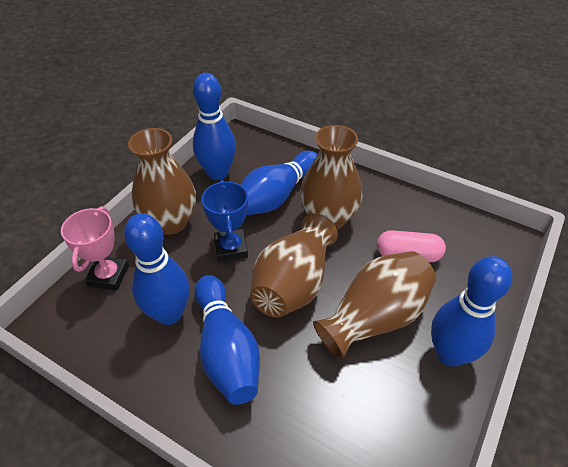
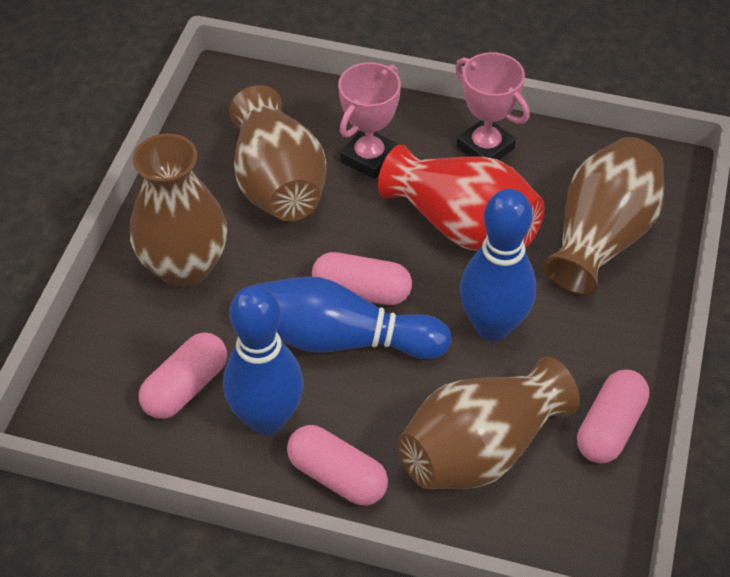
blue bowling pin: [124,213,190,325] [193,73,236,180] [194,275,260,405] [240,151,318,215] [431,256,512,367] = 5 -> [223,285,304,435] [255,277,451,359] [460,189,536,341] = 3
blue trophy: [201,180,248,262] = 1 -> none = 0
pink capsule: [377,230,446,262] = 1 -> [139,332,227,419] [287,425,388,506] [312,252,412,305] [577,370,649,463] = 4
pink trophy: [61,206,129,291] = 1 -> [338,62,401,179] [455,52,530,160] = 2
red vase: none = 0 -> [378,144,545,251] = 1

